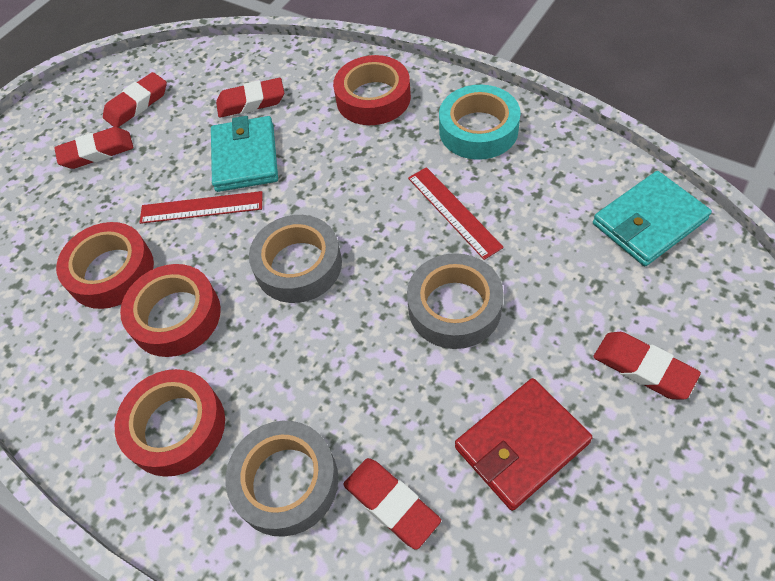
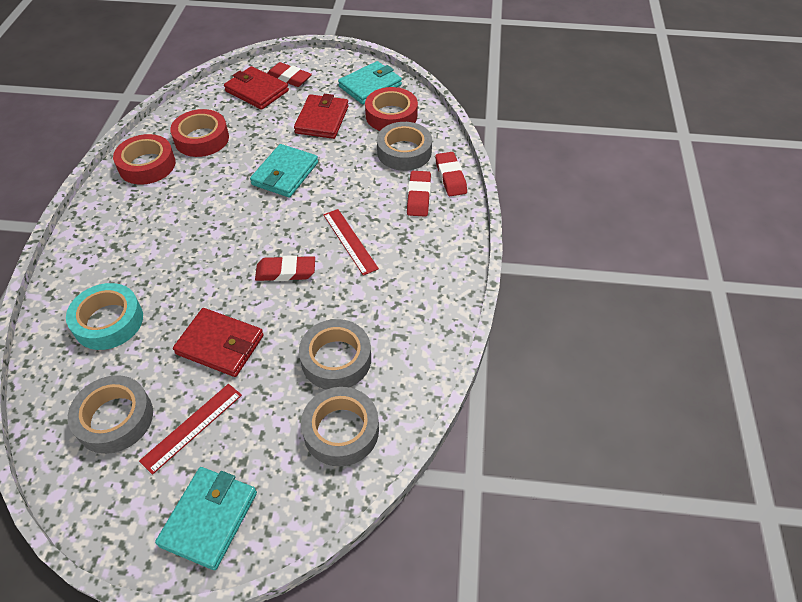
grey tape: [226,421,338,537] [249,215,342,303] [407,253,504,349] = 3 -> [68,375,153,454] [299,319,371,389] [301,387,379,467] [377,122,432,171] = 4
red eraser: [55,127,134,169] [103,72,167,127] [216,78,284,118] [343,458,441,550] [593,332,701,400] = 5 -> [255,255,315,281] [267,62,312,87] [407,171,431,217] [435,152,467,196] = 4
red tape: [56,222,154,309] [115,369,225,477] [120,264,221,357] [333,55,411,125] = 4 -> [113,134,176,185] [170,109,229,157] [365,87,418,131] = 3
red wallet: [455,378,593,511] = 1 -> [173,308,264,377] [224,66,289,110] [294,94,349,139] = 3
turquoise wallet: [211,116,278,192] [593,171,712,266] = 2 -> [155,467,257,570] [250,144,318,198] [338,61,402,104] = 3

